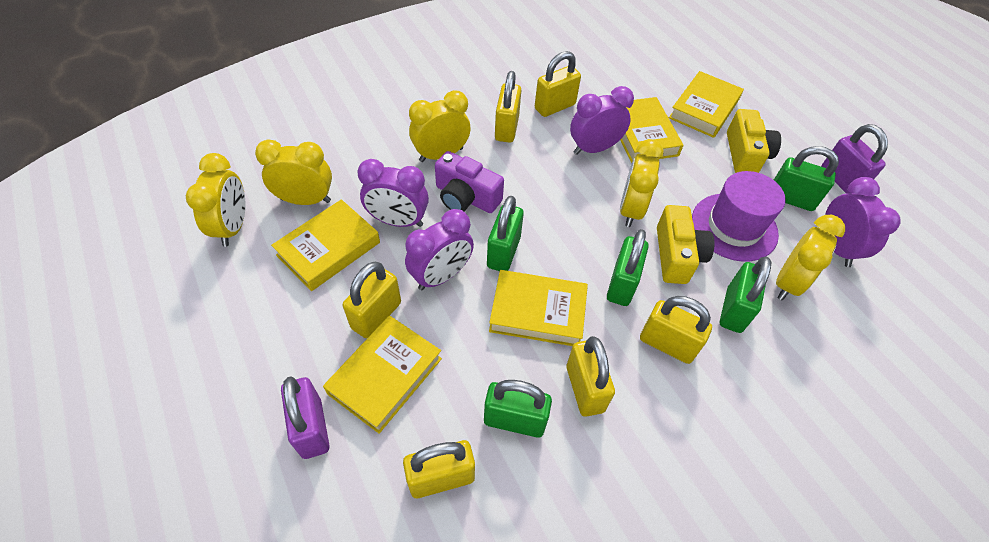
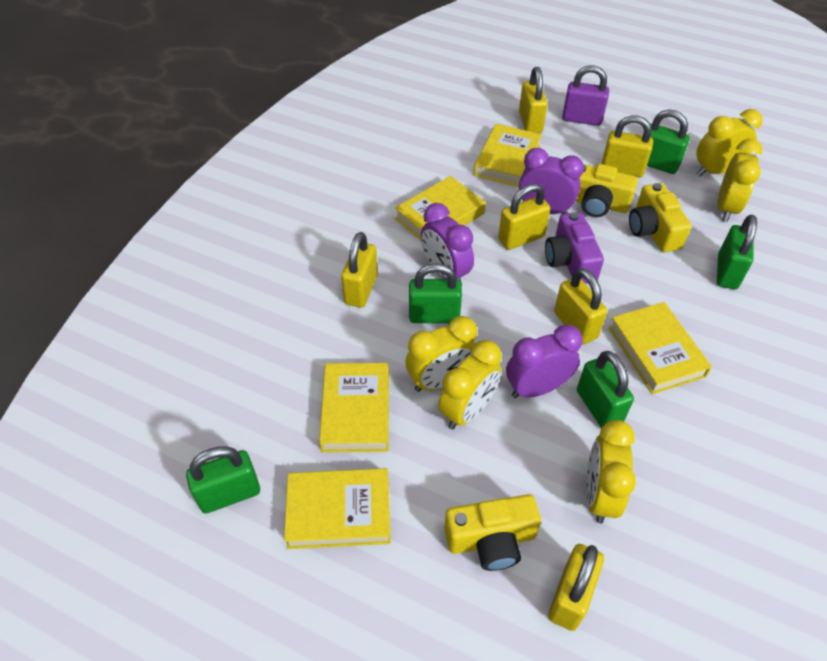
purple clock: [357,159,429,227] [405,209,474,290] [570,86,634,155] [825,177,901,267] = 4 -> [421,203,474,285] [506,325,583,398] [519,148,584,214] = 3
purple hat: [692,171,786,262] = 1 -> none = 0
purple padlock: [281,376,330,459] [821,124,888,193] = 2 -> [562,65,609,126] = 1
yellow camera: [657,205,715,284] [727,109,781,173] = 2 -> [444,494,541,571] [576,164,638,217] [629,183,692,252] = 3

